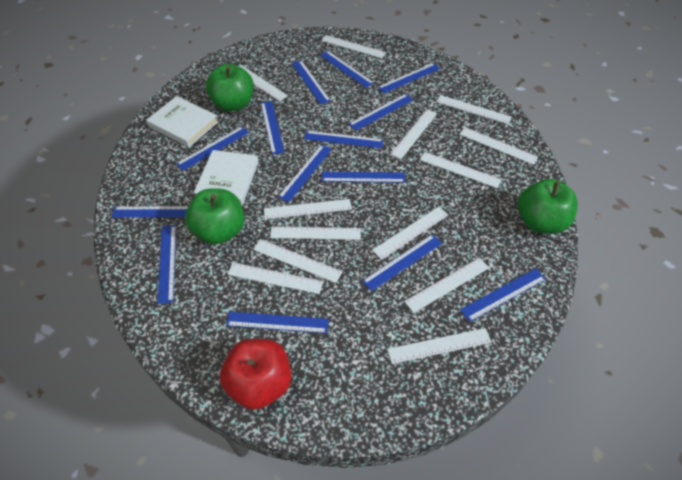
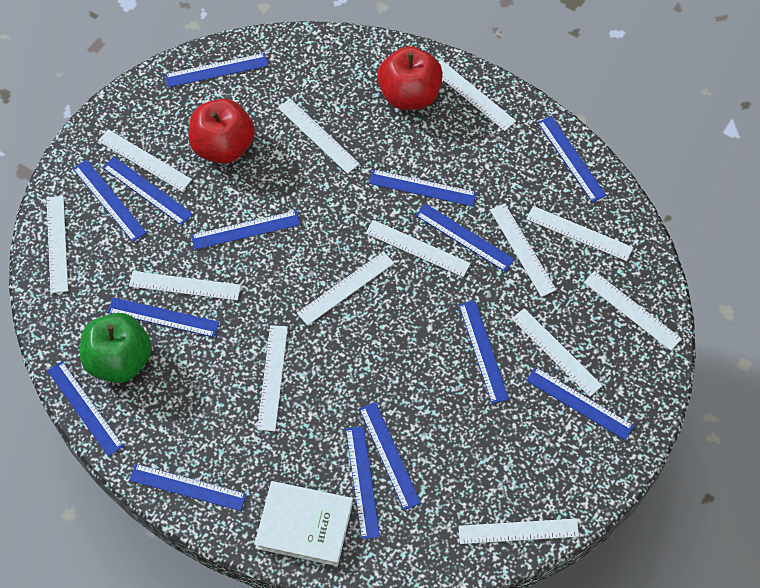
green apple: [185,188,244,244] [206,64,254,112] [518,179,578,234] = 3 -> [80,313,152,383] = 1
red apple: [220,339,292,410] = 1 -> [188,99,255,164] [377,46,443,110] = 2
white book: [146,96,218,147] [194,150,259,206] = 2 -> [254,481,353,566] = 1

